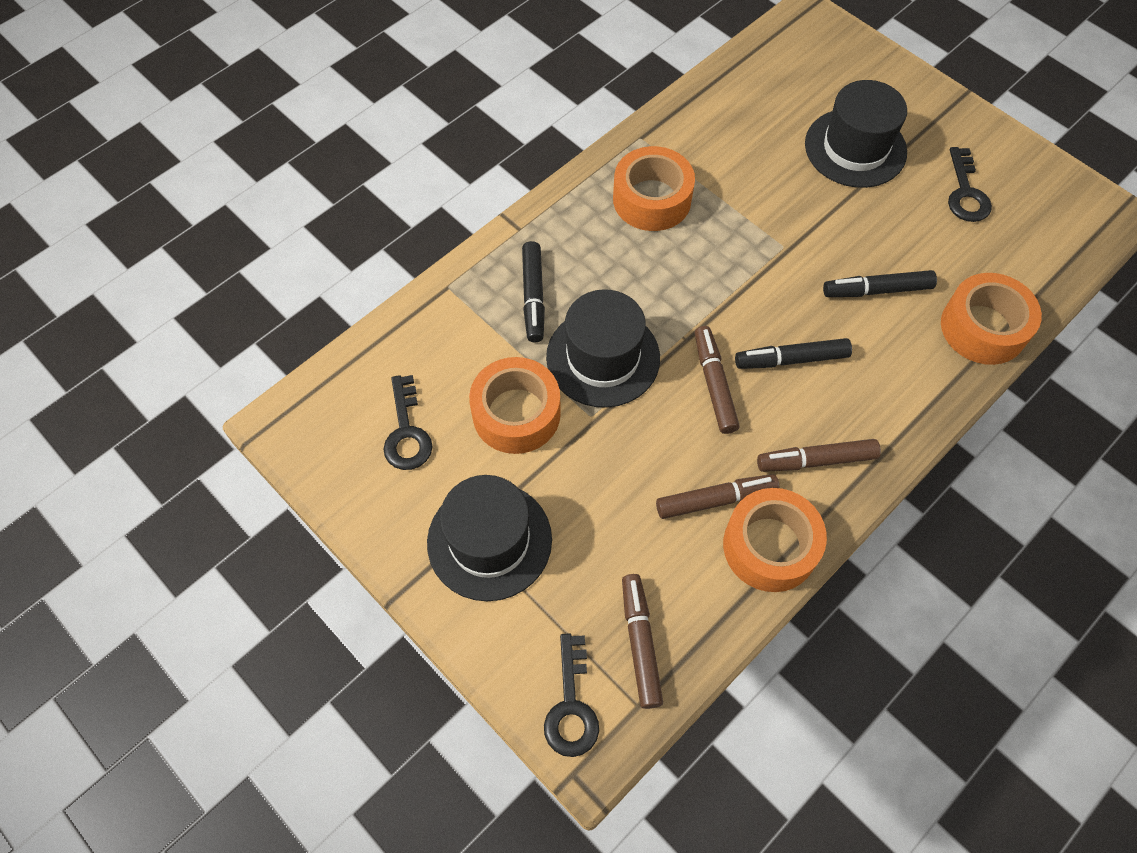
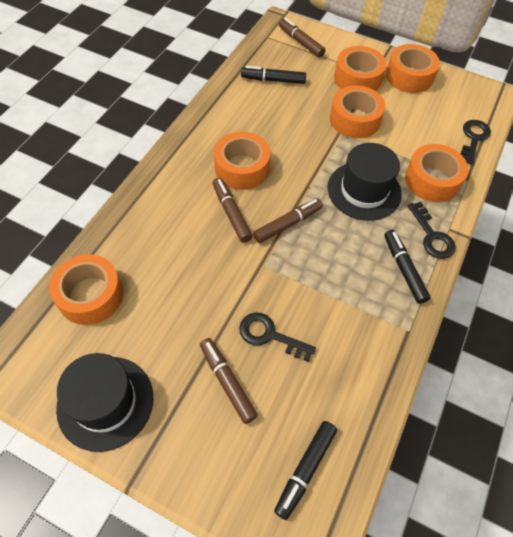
black hat: [427,475,552,601] [546,289,660,408] [805,80,907,188] = 3 -> [56,353,154,452] [327,143,402,221] = 2
orange tape: [469,357,561,454] [613,146,695,231] [723,488,827,592] [941,273,1042,365] = 4 -> [49,254,123,325] [214,132,270,190] [330,85,385,139] [334,46,387,91] [386,44,440,93] [405,144,469,202] = 6

